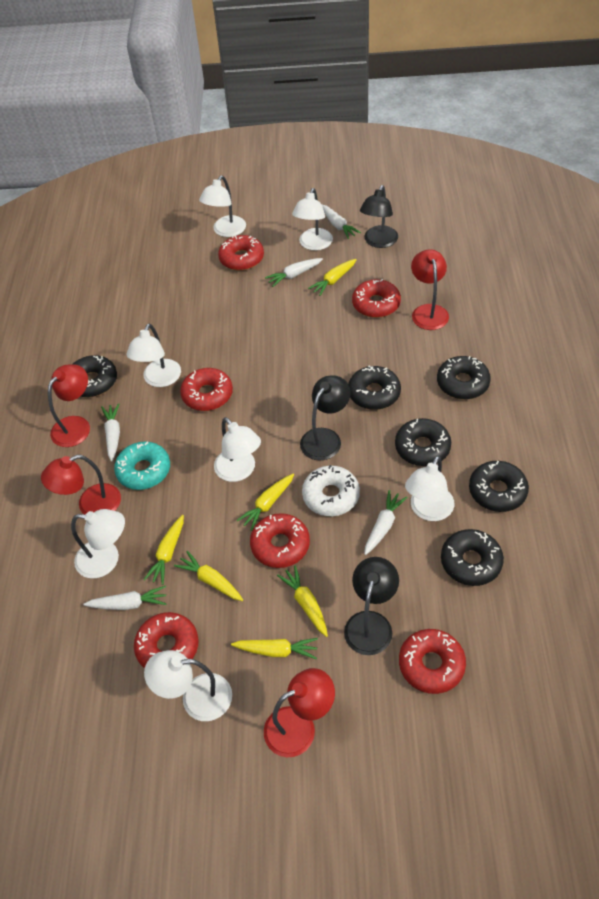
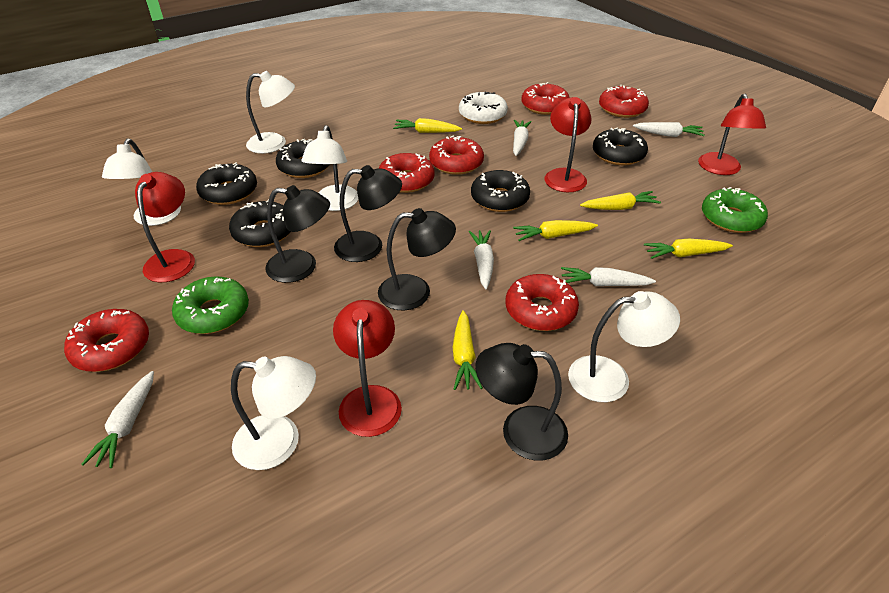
black donut: [73,355,117,397] [348,366,401,410] [395,418,451,466] [437,356,491,399] [441,529,504,586] [469,460,529,512] = 6 -> [196,162,257,205] [229,200,290,247] [276,139,330,178] [471,170,530,212] [593,127,648,165] = 5
black lamp: [300,375,351,461] [344,557,399,655] [360,185,398,248] = 3 -> [265,185,330,283] [334,165,402,262] [378,208,456,311] [476,343,568,461] = 4
green donut: none = 0 -> [172,276,249,334] [702,187,768,233] = 2
turquoise donut: [114,441,170,490] = 1 -> none = 0
white lamp: [71,509,125,578] [126,323,181,387] [144,650,232,721] [199,176,246,237] [214,417,261,482] [292,188,333,251] [405,456,454,521] = 7 -> [102,138,181,226] [231,356,316,470] [246,71,295,154] [301,125,358,211] [568,291,680,402] = 5
yellow carrot: [144,515,184,585] [174,551,243,601] [231,638,318,659] [237,474,294,531] [277,565,328,637] [308,259,357,296] = 6 -> [393,118,462,133] [453,310,483,390] [513,220,598,241] [580,191,661,210] [644,239,733,259] = 5

